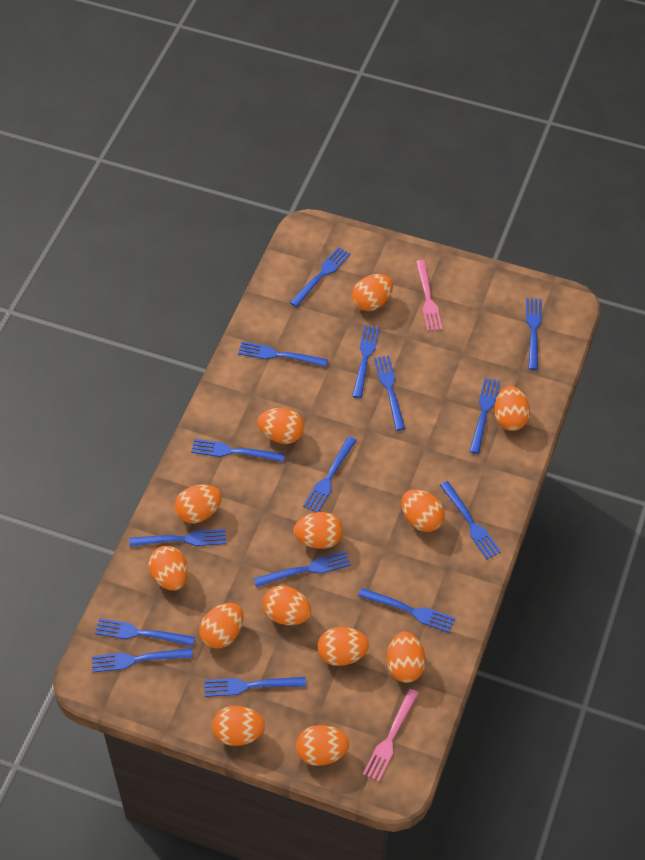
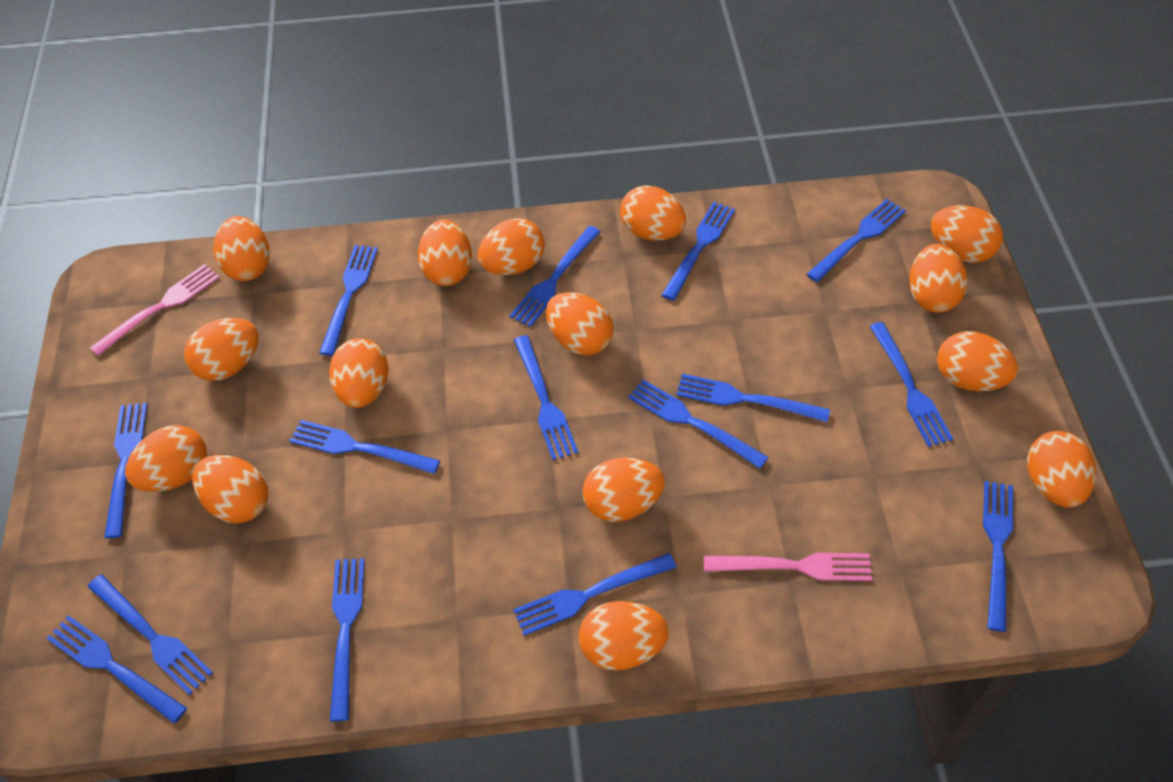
orange egg: [148,546,188,591] [175,484,222,523] [199,603,243,649] [212,706,265,746] [258,408,305,444] [263,586,311,625] [294,512,343,549] [296,725,350,766] [318,627,369,666] [352,274,393,311] [387,632,426,683] [401,489,445,532] [494,386,530,431] = 13 -> [125,425,207,492] [184,318,259,381] [192,455,268,523] [214,216,270,281] [329,338,389,408] [418,219,472,286] [478,218,545,275] [546,292,614,356] [579,601,669,671] [583,458,665,522] [620,185,686,240] [909,244,967,313] [931,205,1003,263] [937,331,1018,391] [1027,431,1096,508] = 15

